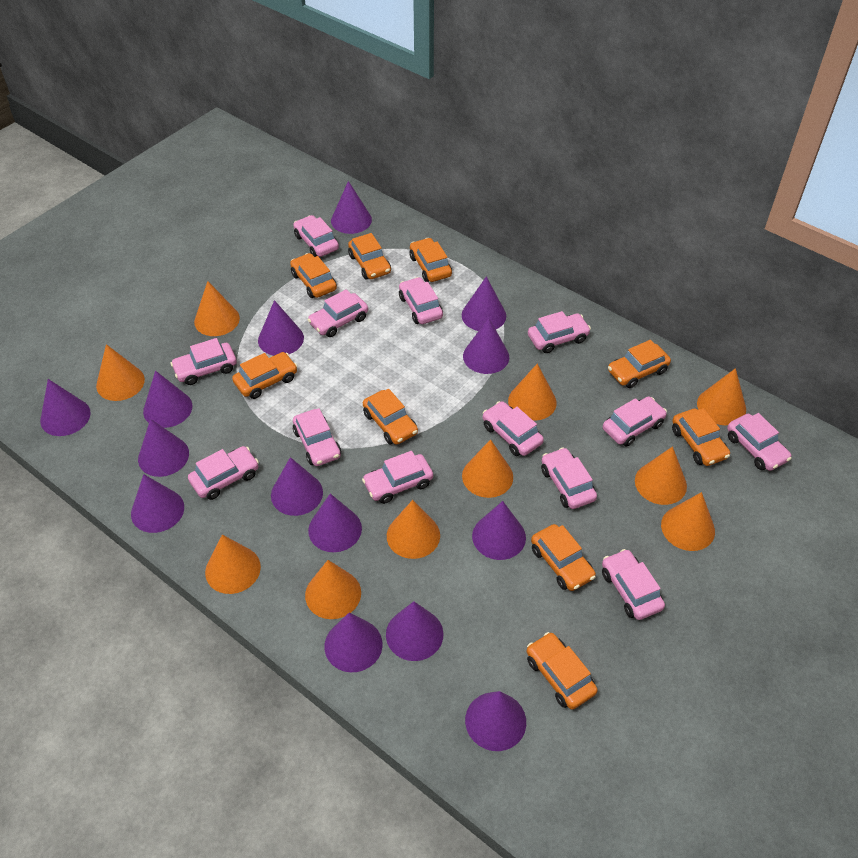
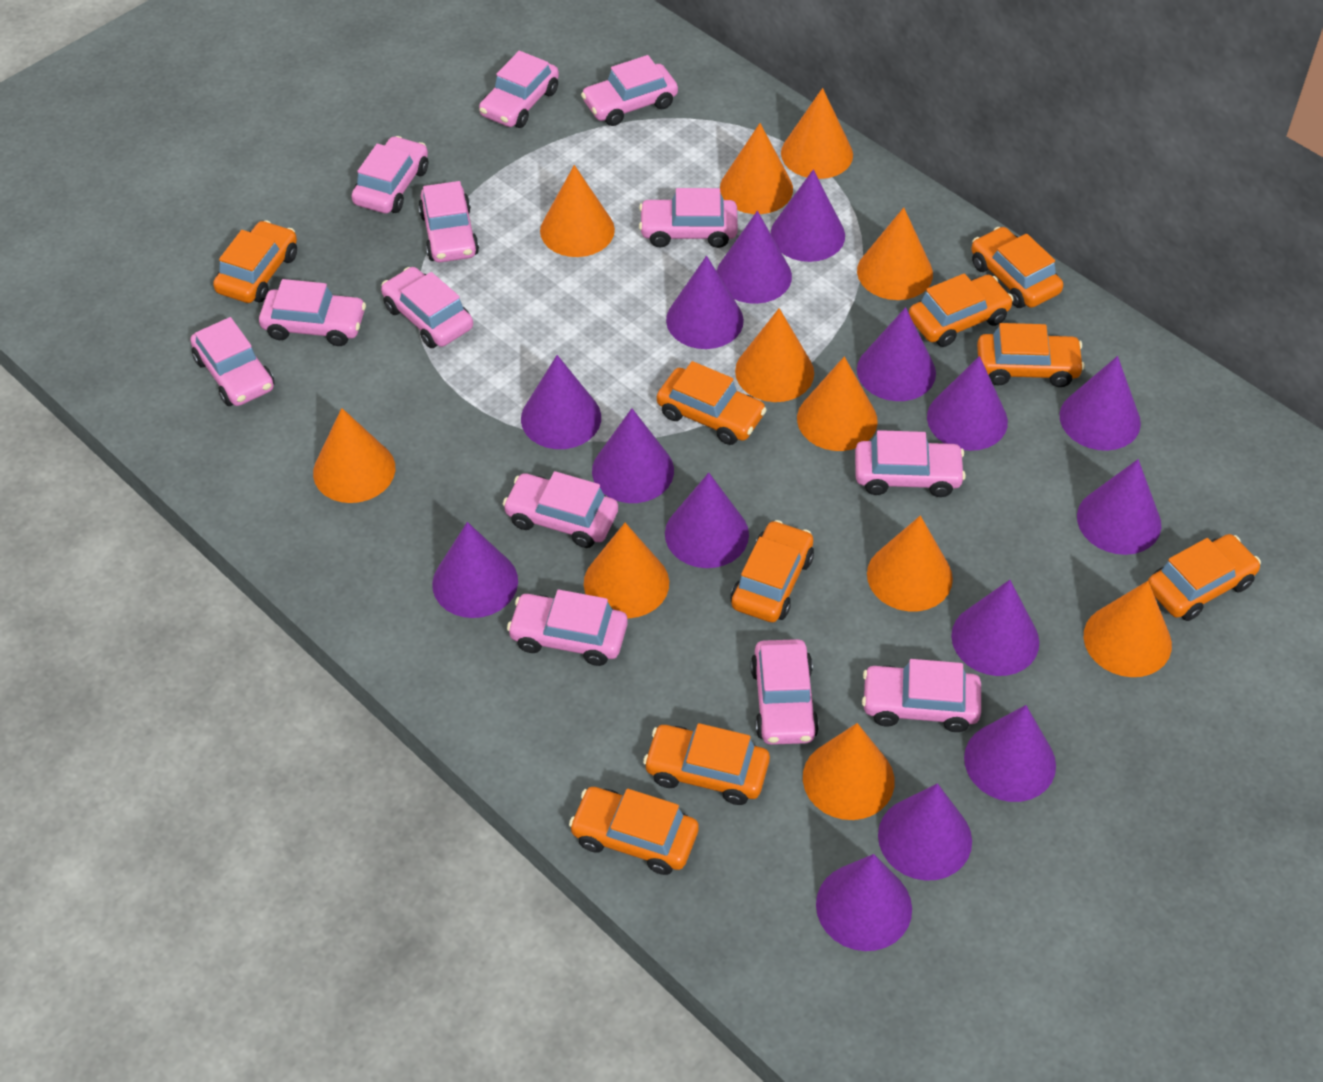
orange cone: [96,344,145,401] [194,281,240,336] [205,535,261,594] [305,560,361,619] [387,500,440,559] [462,439,513,498] [508,364,557,421] [635,446,687,505] [661,492,715,551] [697,368,746,425] = 10 -> [313,408,395,503] [540,165,615,257] [584,523,669,619] [720,123,793,214] [735,308,814,402] [781,88,853,179] [797,356,878,451] [803,723,895,820] [857,207,933,300] [867,516,953,612] [1084,581,1172,677] = 11
purple cone: [40,379,91,436] [131,474,184,533] [138,419,189,477] [143,371,192,428] [258,300,304,356] [271,457,323,516] [308,494,362,552] [324,613,383,672] [331,181,372,234] [386,601,443,661] [462,276,506,331] [463,318,509,374] [465,691,526,751] [472,501,526,560] = 14 -> [432,522,518,618] [521,355,601,449] [592,408,674,503] [665,473,749,568] [666,256,744,349] [716,211,792,304] [771,169,845,262] [816,854,912,951] [857,307,936,401] [878,783,972,881] [927,356,1008,451] [951,580,1039,676] [964,705,1056,802] [1060,356,1141,451] [1077,459,1161,555] = 15

